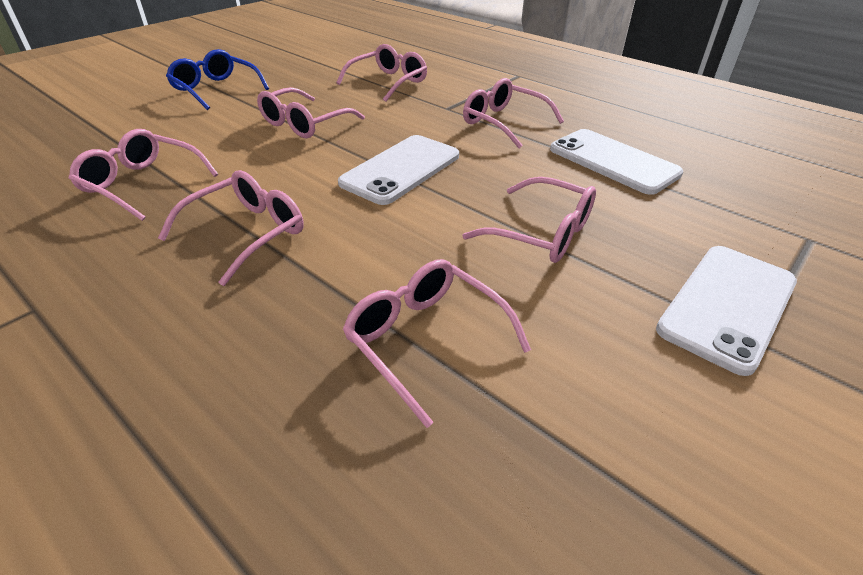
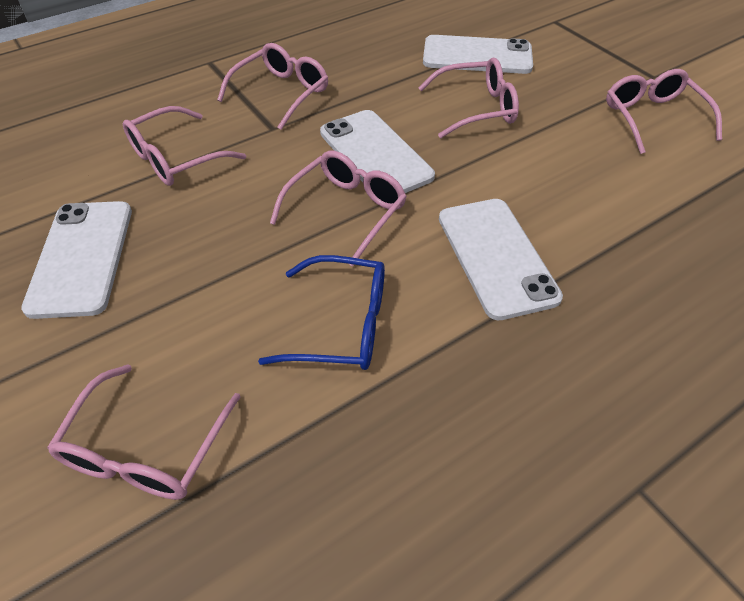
pink glasses: [69,129,218,221] [158,170,304,286] [257,87,365,138] [336,44,427,102] [343,259,531,428] [462,177,596,263] [463,78,564,148] = 7 -> [47,364,241,500] [123,106,246,186] [217,43,328,130] [270,151,407,267] [419,58,519,138] [606,69,722,154] = 6
white phone: [338,135,459,205] [550,129,683,195] [656,246,797,376] = 3 -> [21,201,132,319] [320,110,435,193] [423,35,533,74] [439,199,563,320] = 4

